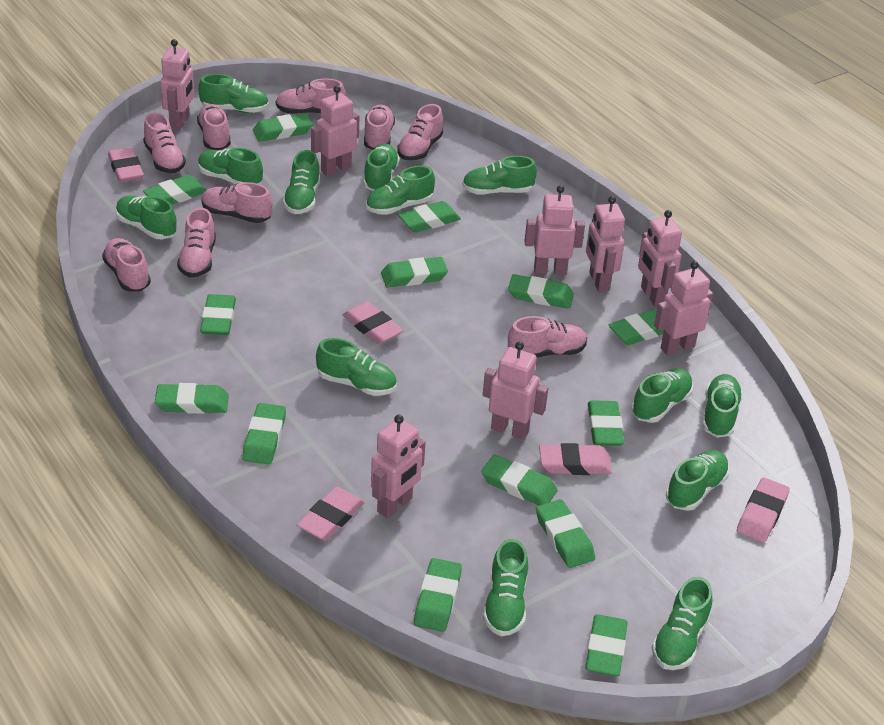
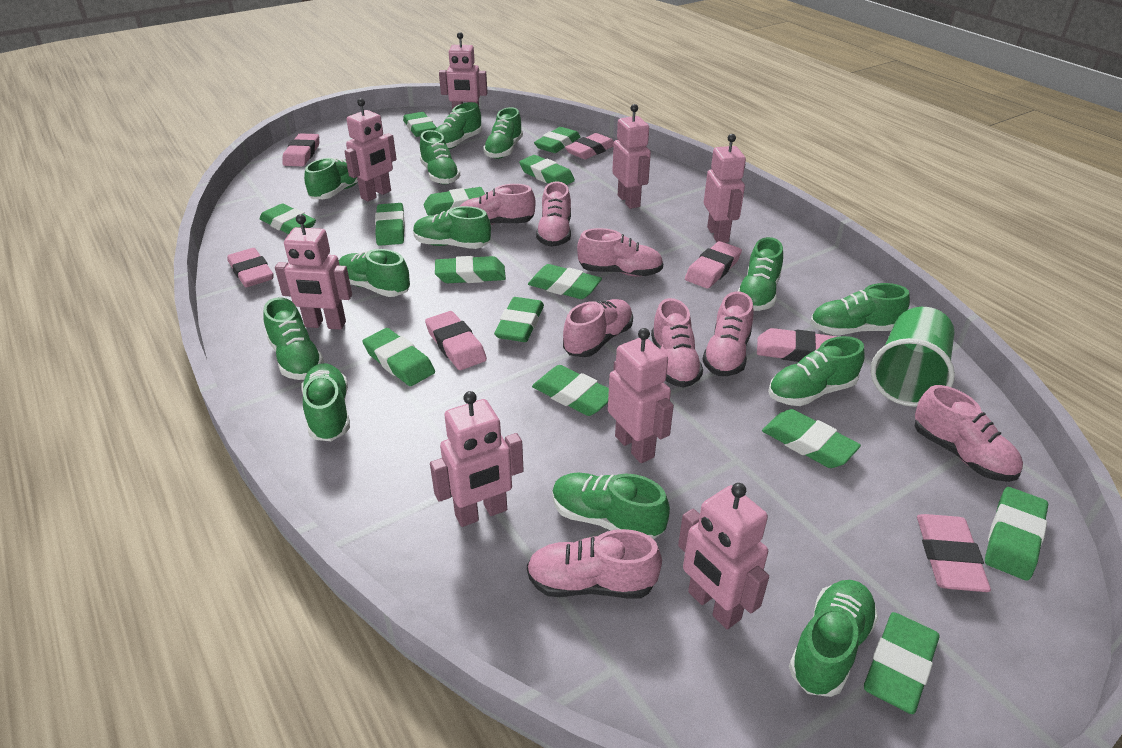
green cup: none = 0 -> [871,307,955,407] = 1
pink eraser: [108,147,144,182] [297,487,365,541] [343,302,404,344] [539,443,612,475] [737,478,790,543] = 5 -> [227,248,274,287] [282,133,319,166] [425,311,487,370] [565,133,614,159] [685,241,742,289] [757,328,838,362] [917,514,991,592] = 7
pink shoe: [102,238,151,291] [143,113,186,173] [177,208,216,278] [197,104,231,150] [202,182,273,223] [276,78,346,114] [364,105,395,150] [397,104,444,160] [508,316,587,358] = 9 -> [460,184,535,225] [527,529,662,598] [536,181,571,247] [563,299,633,357] [577,228,663,276] [651,298,703,388] [702,291,754,376] [914,385,1023,482] = 8

